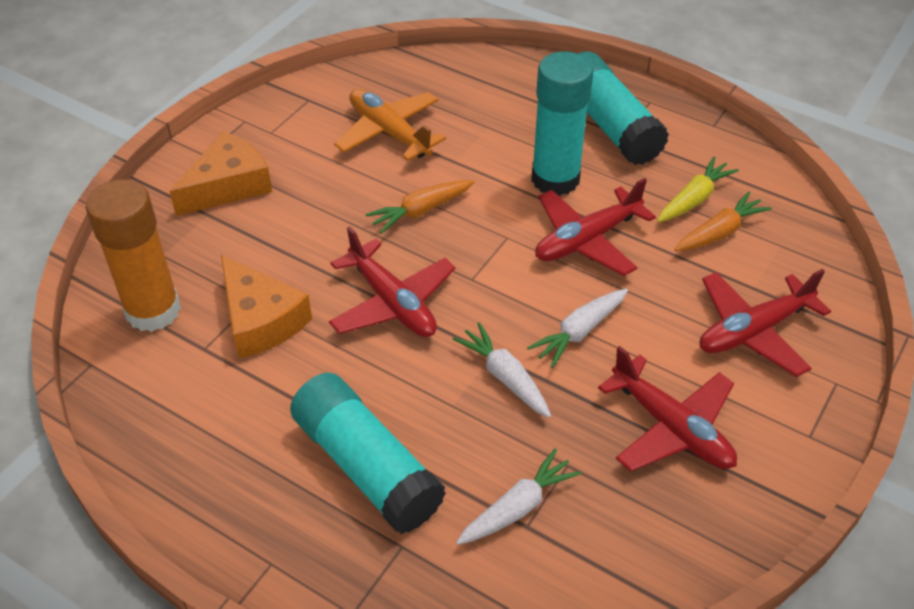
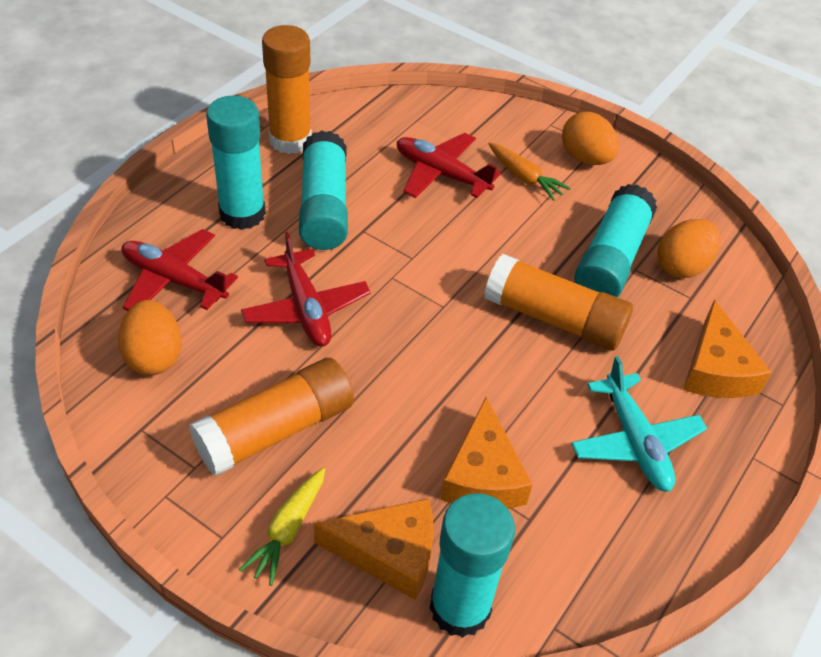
orange carrot: [366,180,474,234] [674,192,772,251] = 2 -> [489,142,571,201] = 1
orange cheese: [169,131,272,216] [221,255,312,358] = 2 -> [314,498,434,600] [440,397,532,509] [683,300,772,398] = 3
orange egg: none = 0 -> [118,300,182,375] [562,112,619,165] [657,219,721,278] = 3
orange glue stick: [86,179,181,332] = 1 -> [189,358,354,476] [262,25,312,154] [484,254,633,351] = 3
orange plane: [334,89,446,161] = 1 -> none = 0
red plane: [329,226,456,337] [535,178,656,276] [598,346,737,472] [699,269,831,377] = 4 -> [121,229,238,311] [241,232,371,347] [397,133,501,198] = 3
turquoise glue stick: [290,373,446,534] [531,52,593,196] [578,51,669,165] = 3 -> [206,96,266,230] [299,130,348,250] [429,493,515,638] [574,184,657,297] = 4
turquoise plane: none = 0 -> [571,356,707,492] = 1
white carrot: [453,322,551,418] [456,449,581,545] [527,289,628,368] = 3 -> none = 0

